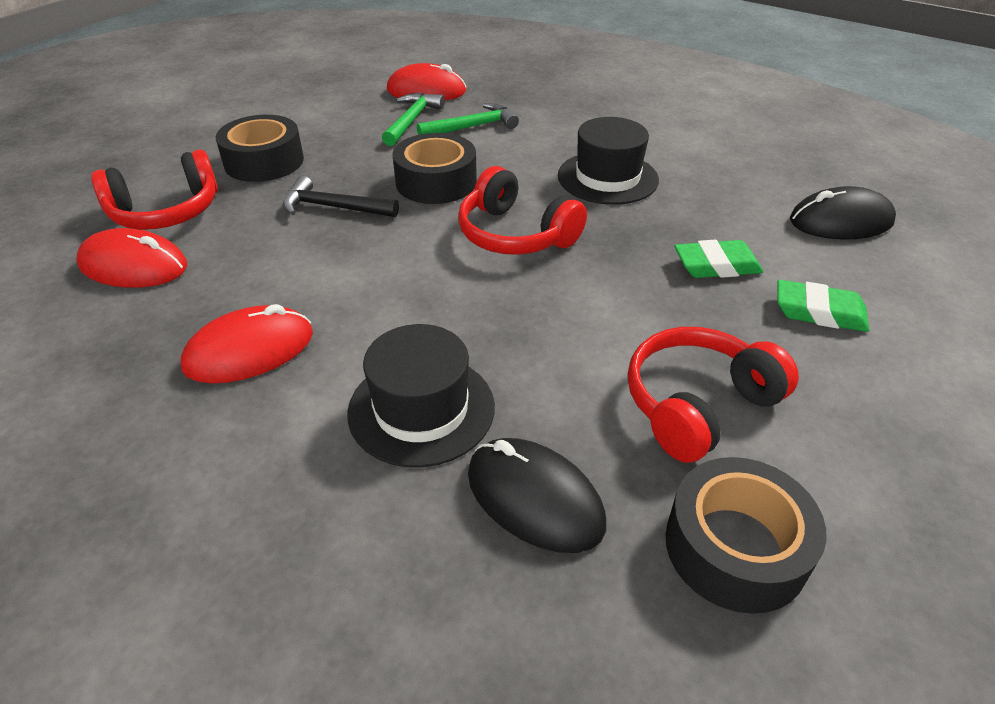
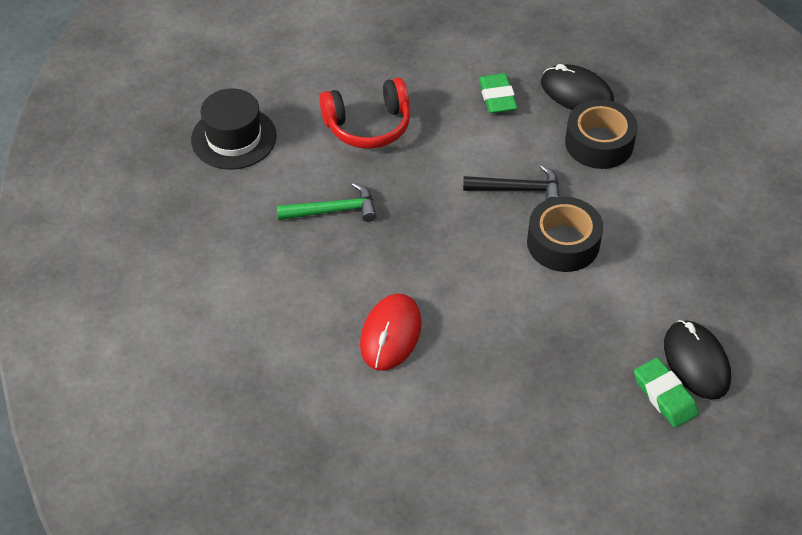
black hat: [347,324,495,468] [558,117,659,205] = 2 -> [191,88,277,170] = 1
black tape: [216,115,304,182] [393,133,477,204] [665,457,826,614] = 3 -> [527,197,603,272] [565,99,637,169] = 2
green hammer: [382,93,445,146] [417,103,519,135] = 2 -> [277,182,377,222] = 1
red headphones: [91,149,218,230] [458,166,587,255] [628,327,799,463] = 3 -> [319,78,410,149] = 1
red mouse: [76,228,187,288] [181,304,313,383] [387,63,466,100] = 3 -> [360,294,421,371] = 1

